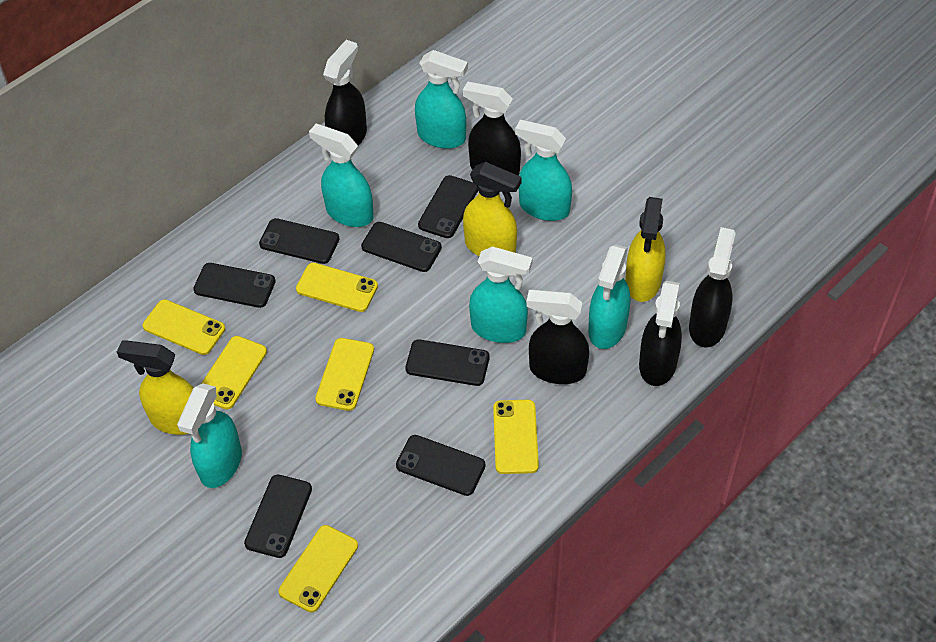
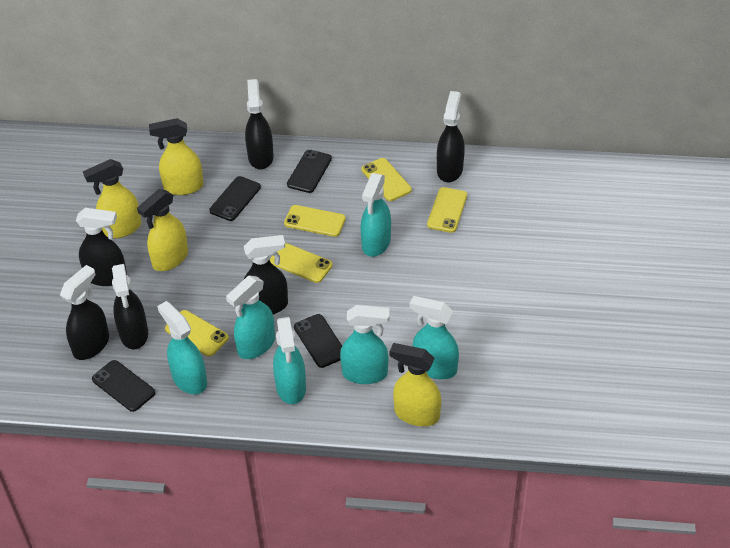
black phone: [193,263,276,308] [244,475,312,558] [259,218,339,264] [361,222,442,272] [396,435,486,496] [405,339,490,386] [418,175,478,238] = 7 -> [92,360,155,412] [209,176,261,221] [287,150,332,193] [294,314,342,368] = 4
black spray bottle: [323,40,367,146] [463,82,521,175] [526,290,589,384] [639,281,682,386] [689,227,736,348] = 5 -> [60,265,109,360] [76,208,127,286] [112,264,148,349] [243,235,288,315] [245,79,274,169] [437,91,465,182] = 6
yellow phone: [143,299,225,355] [201,336,267,409] [279,525,358,612] [296,263,378,312] [315,338,374,411] [493,400,539,474] = 6 -> [165,310,229,356] [270,243,333,283] [284,205,346,237] [362,158,412,201] [427,187,467,233] = 5
yellow spray bottle: [117,340,194,435] [463,162,522,256] [625,197,666,302] = 3 -> [83,159,141,239] [137,189,188,271] [149,118,204,195] [390,343,441,426] = 4

